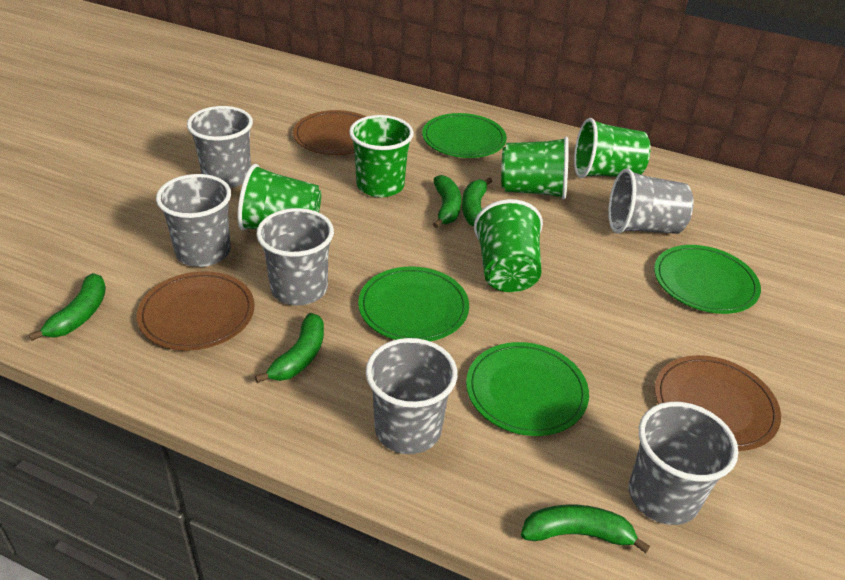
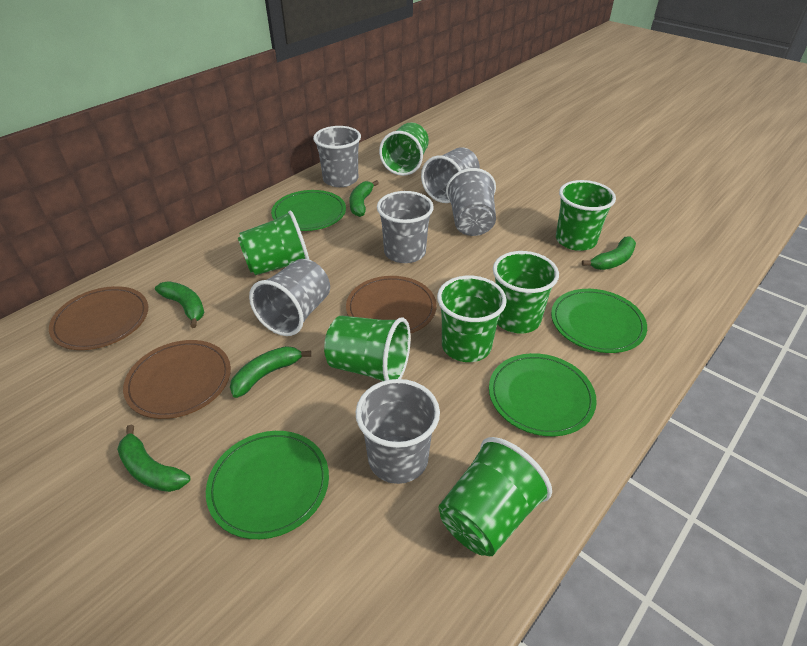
green cup: [237,164,321,230] [349,115,414,197] [474,199,543,292] [501,137,569,200] [574,118,651,178] = 5 -> [238,210,309,275] [324,316,411,381] [379,122,429,176] [437,276,507,362] [439,437,552,556] [493,251,559,333] [556,180,616,251] = 7

